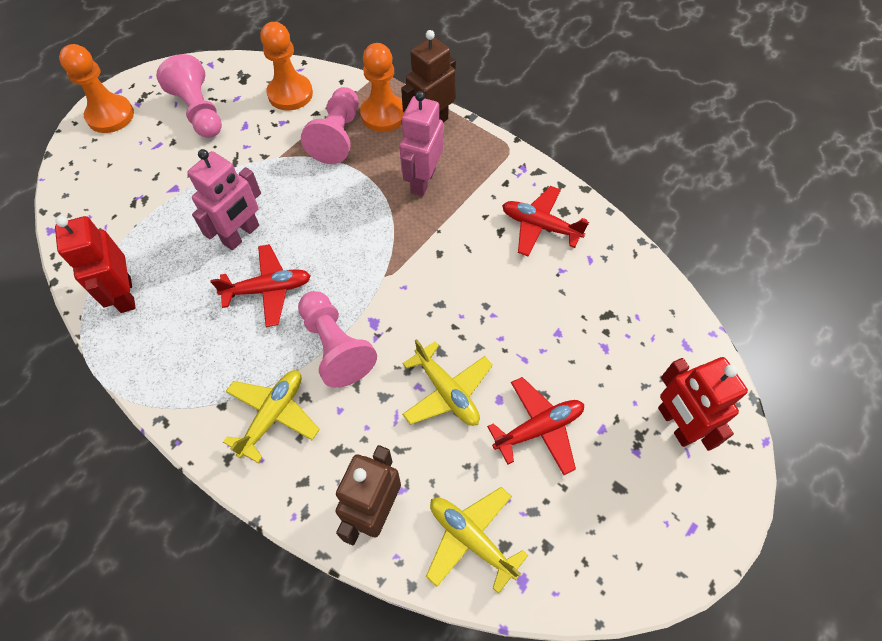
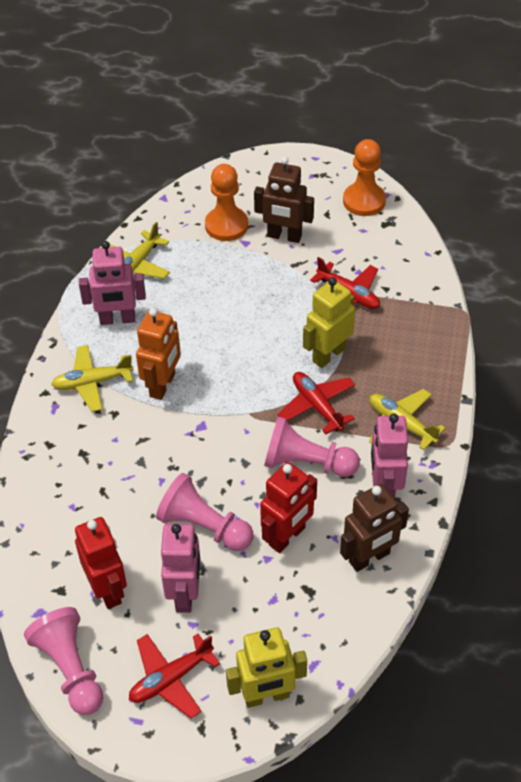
orange pawn: [59,44,134,133] [260,22,313,111] [360,43,404,132] = 3 -> [205,164,248,241] [343,139,386,216] = 2
orange robot: none = 0 -> [136,308,181,400] = 1
pink robot: [187,149,261,250] [399,91,443,196] = 2 -> [79,241,146,325] [161,524,200,613] [371,413,408,499] = 3
yellow robot: none = 0 -> [226,627,307,708] [303,277,355,368] = 2

